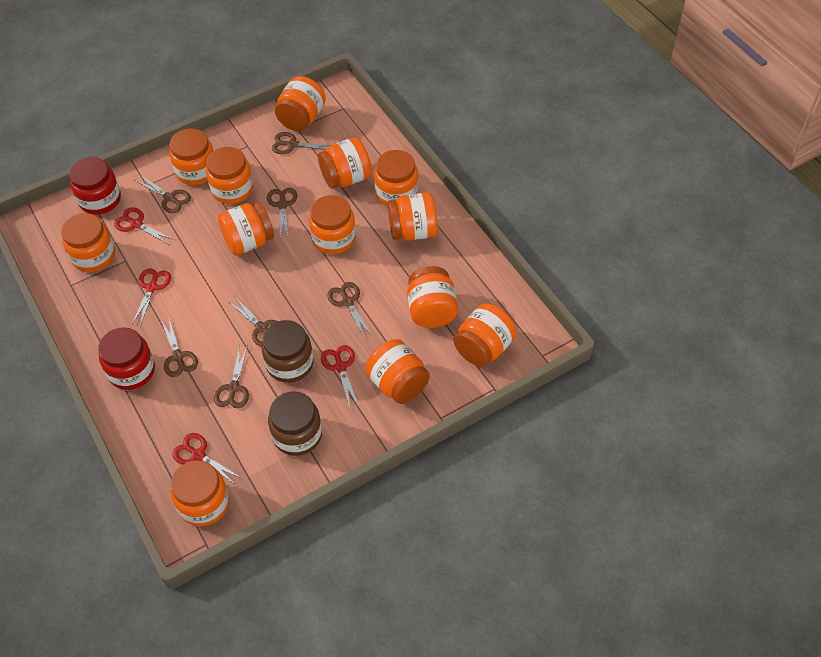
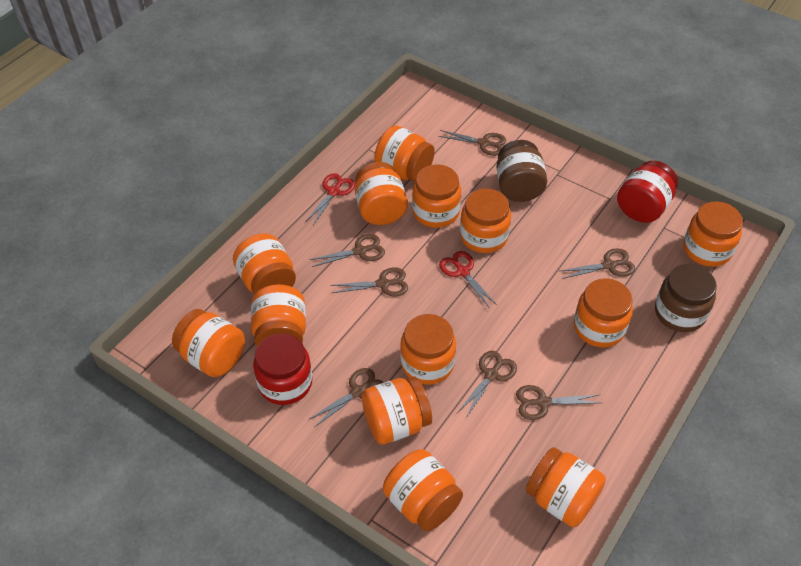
red scissors: [114,207,174,244] [132,268,171,326] [172,433,241,485] [321,345,359,407] = 4 -> [306,173,355,225] [439,251,497,309] = 2

